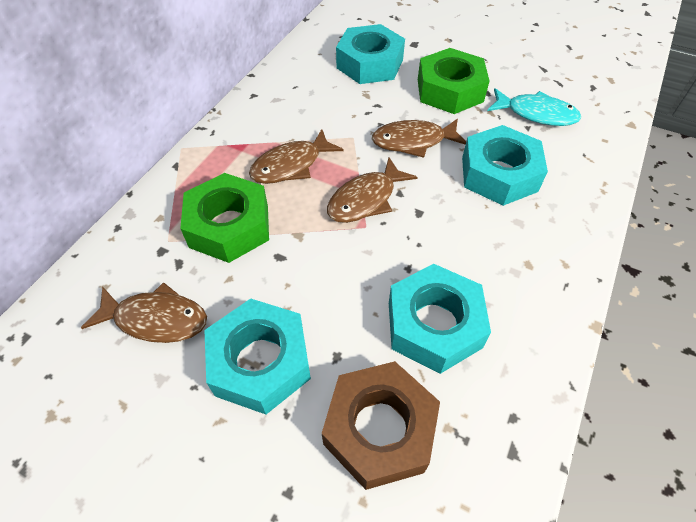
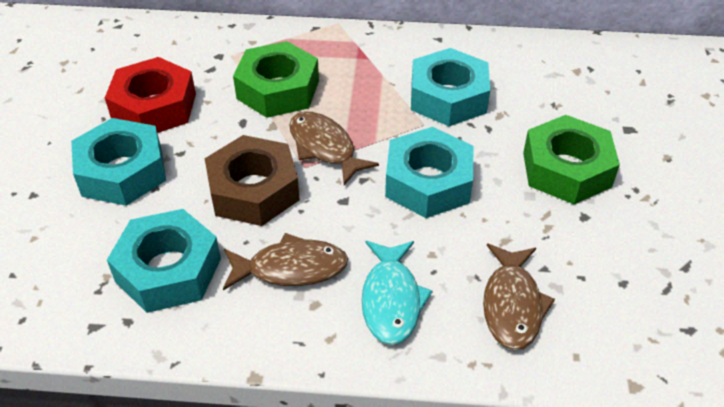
brown fish: [81,282,207,343] [249,129,344,184] [327,158,417,223] [372,119,466,158] = 4 -> [223,233,348,290] [289,112,379,185] [483,244,555,350] = 3
red nut: none = 0 -> [105,57,196,133] = 1

